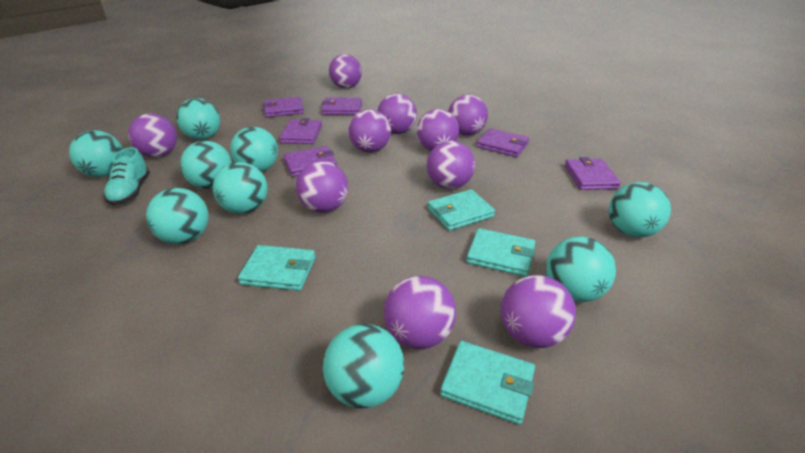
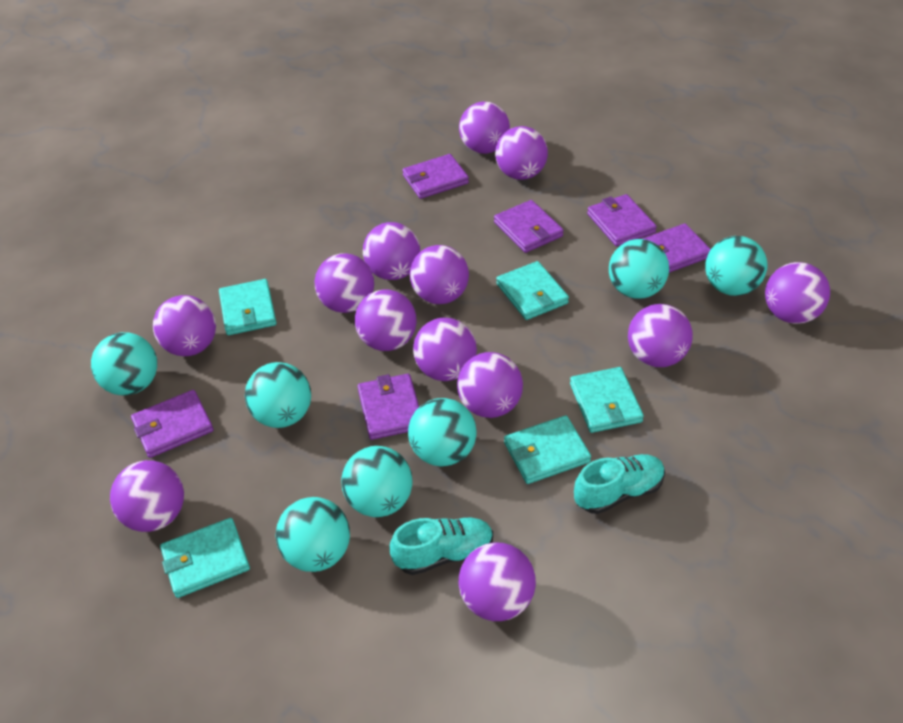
purple ball: [128,114,177,158] [296,161,348,213] [329,54,362,89] [349,109,391,153] [377,93,417,134] [384,276,456,349] [417,109,459,151] [427,141,475,189] [448,95,488,136] [501,275,576,348] = 10 -> [110,460,184,532] [153,295,216,356] [314,253,374,313] [355,289,416,351] [363,222,420,280] [410,245,469,304] [413,318,477,381] [457,352,523,418] [459,102,510,154] [459,542,536,621] [495,126,548,180] [628,304,693,367] [765,262,830,324] = 13
turquoise ball: [69,130,123,177] [146,188,209,244] [176,98,220,140] [180,141,232,189] [213,162,268,214] [230,126,278,172] [323,324,404,408] [546,236,616,302] [609,182,671,237] = 9 -> [91,332,157,395] [245,362,311,428] [275,497,350,572] [341,446,413,517] [408,398,477,466] [609,239,669,299] [705,236,767,296] = 7
turquoise shoe: [103,147,150,205] = 1 -> [390,518,493,575] [574,454,665,514] = 2
turquoise wallet: [238,245,316,291] [428,189,495,231] [440,341,535,425] [466,228,535,277] = 4 -> [160,518,250,598] [219,279,276,335] [496,261,569,320] [504,415,591,484] [570,367,644,433] = 5

